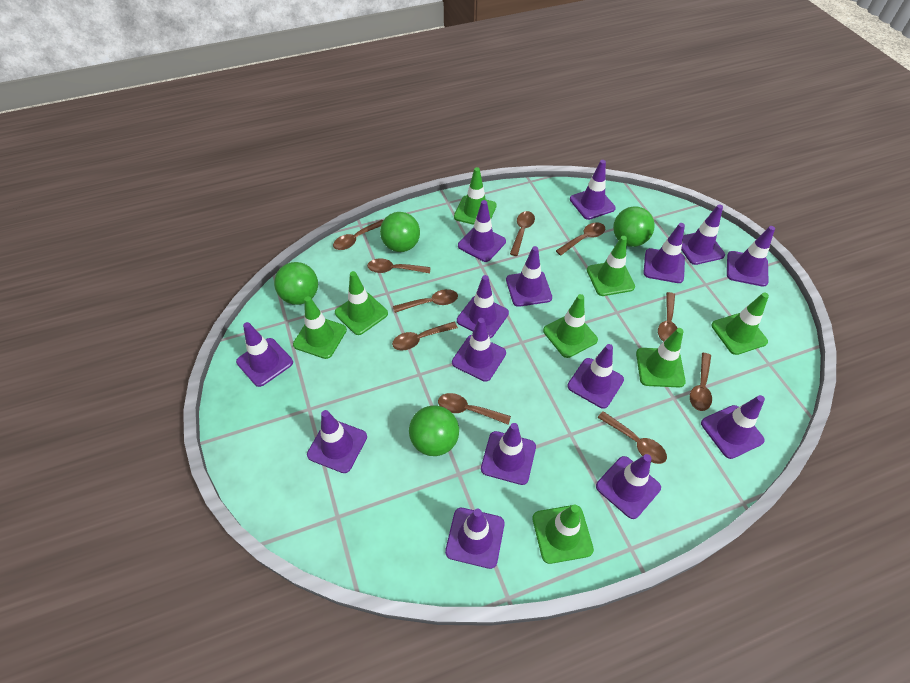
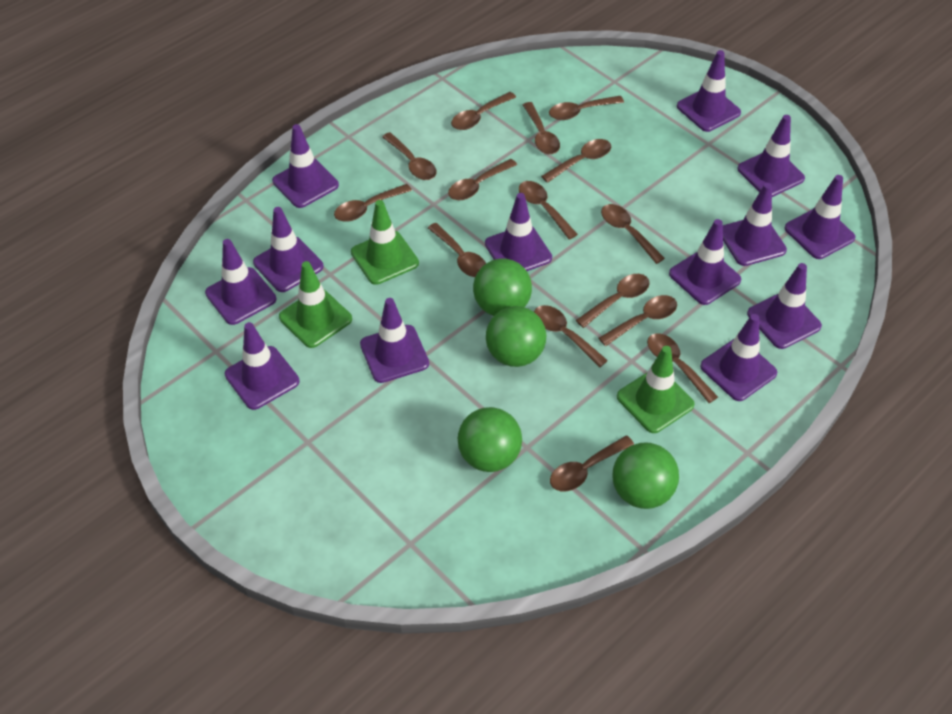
brown spoon: [333,220,383,250] [367,258,431,273] [392,322,458,351] [393,289,458,313] [438,393,511,425] [510,211,535,256] [556,222,605,256] [598,411,667,464] [658,292,677,342] [690,353,712,411] = 10 -> [334,184,412,222] [382,132,437,180] [428,223,486,277] [448,159,517,200] [451,92,516,130] [519,181,578,240] [523,102,560,154] [534,305,608,368] [541,139,611,183] [549,96,624,120] [550,435,634,491] [576,274,650,328] [599,295,677,346] [601,204,665,264] [647,333,718,403] = 15
green traffic cone: [293,296,347,359] [335,271,388,335] [454,167,497,225] [532,505,594,564] [543,294,598,358] [587,236,635,296] [636,328,686,387] [711,292,769,355] = 8 -> [279,261,352,348] [351,200,419,285] [617,346,695,433] = 3
purple traffic cone: [236,322,293,387] [307,410,367,473] [445,508,505,569] [452,318,506,382] [457,275,509,338] [458,200,506,262] [481,423,536,485] [506,246,552,307] [567,344,624,409] [570,160,616,220] [596,454,661,519] [643,223,685,283] [681,204,725,265] [701,395,765,459] [727,226,775,287] = 15 -> [205,239,276,325] [225,322,300,410] [253,207,324,292] [272,124,339,208] [360,298,429,383] [485,193,552,271] [669,219,741,305] [677,50,741,132] [700,314,777,401] [723,183,787,266] [737,115,805,197] [747,263,822,349] [785,175,855,259] = 13

